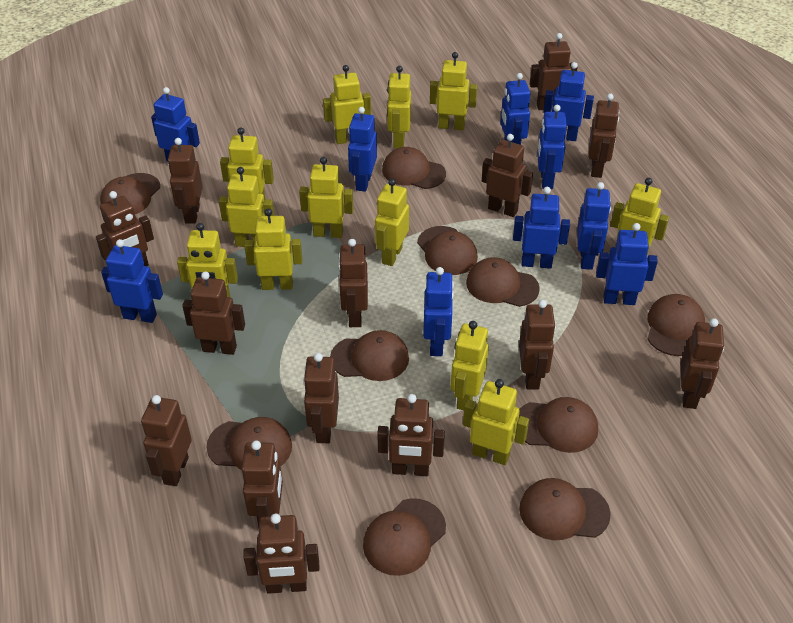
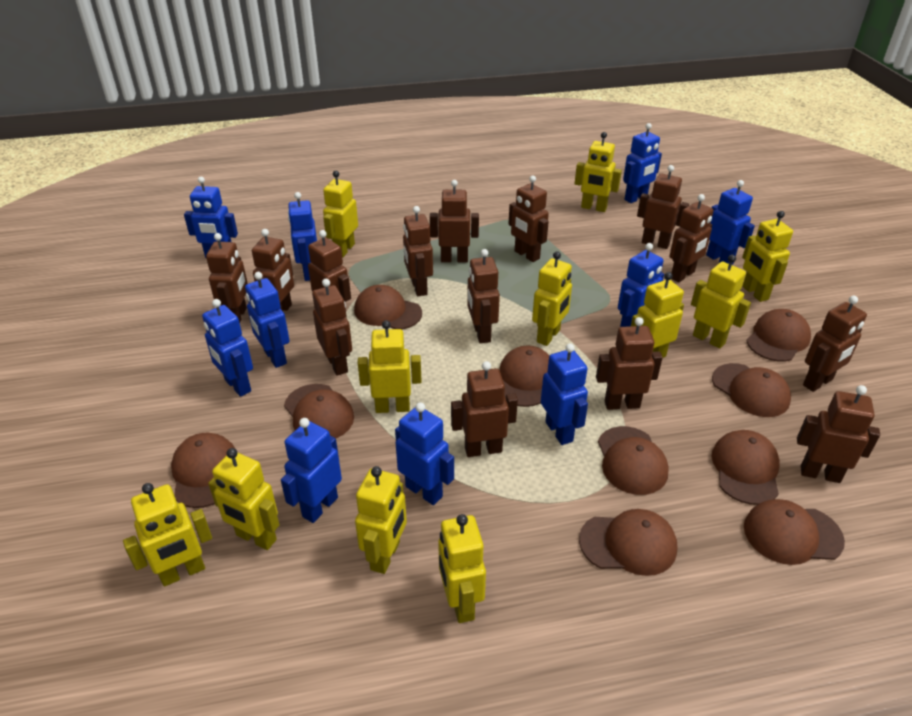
yellow robot: [177,223,238,297] [219,167,274,247] [220,127,274,200] [244,208,302,290] [299,157,353,238] [323,65,371,144] [375,179,409,266] [387,66,411,148] [430,52,477,130] [451,321,489,410] [463,379,529,465] [611,178,669,254] = 12 -> [123,483,212,587] [208,448,280,550] [323,171,358,257] [355,466,407,574] [358,320,422,413] [438,514,486,623] [532,251,572,346] [575,132,622,212] [631,272,684,358] [691,255,751,349] [742,211,793,302] = 11

